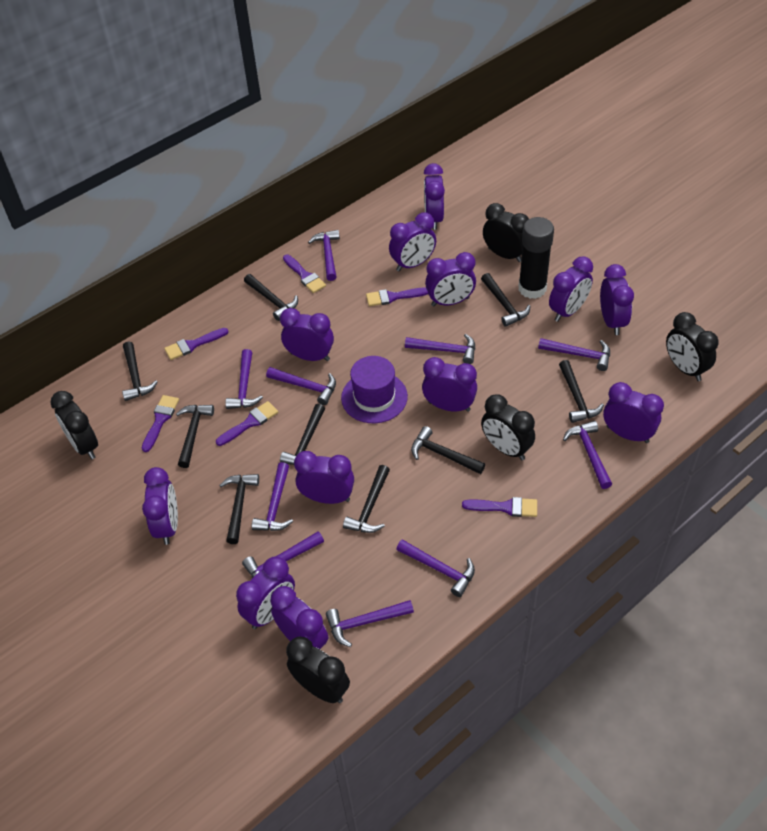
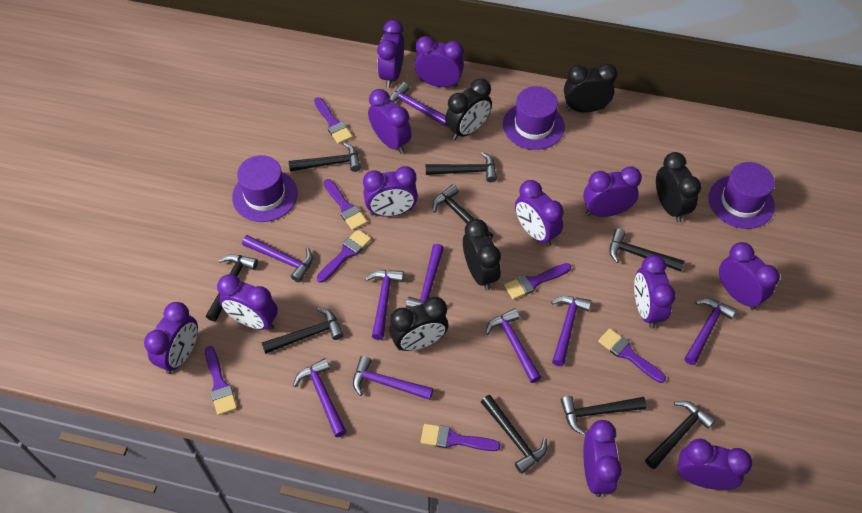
black glue stick: [518,217,554,299] = 1 -> none = 0
purple brush: [142,395,179,452] [164,328,228,360] [216,401,278,446] [283,254,326,293] [366,287,428,306] [462,497,537,517] = 6 -> [205,346,237,415] [314,97,352,144] [317,229,371,283] [324,179,367,230] [421,424,501,451] [504,263,571,300] [598,328,666,383] = 7
purple hammer: [225,349,263,409] [242,531,324,578] [252,462,293,531] [266,367,336,405] [308,230,340,281] [326,600,414,647] [396,539,475,597] [405,334,475,364] [538,338,610,371] [563,421,612,489] = 10 -> [242,235,313,282] [293,358,347,437] [353,356,433,400] [365,270,404,340] [389,82,447,126] [406,244,446,308] [486,308,541,383] [551,296,591,366] [684,298,737,365] = 9
purple hat: [341,356,408,423] = 1 -> [232,155,298,222] [503,86,565,150] [708,162,775,229] = 3

